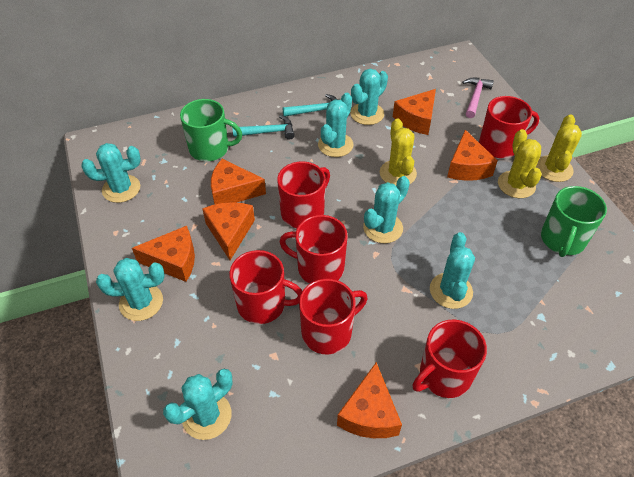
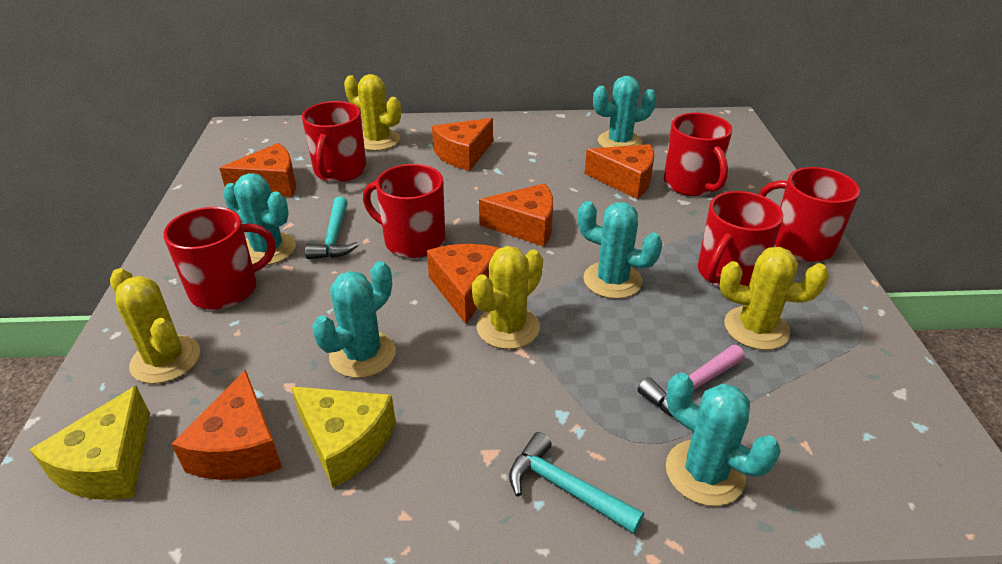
green mug: [180,99,242,161] [541,186,607,257] = 2 -> none = 0
turquoise cactus: [81,143,141,203] [96,258,164,321] [163,369,232,440] [318,93,353,157] [350,69,388,125] [363,176,410,244] [430,232,475,309] = 7 -> [223,173,296,265] [312,261,396,378] [578,201,663,299] [593,76,657,148] [666,373,781,506] = 5
yellow cactus: [380,119,417,185] [498,129,542,198] [536,114,582,182] = 3 -> [110,268,200,384] [344,74,401,151] [472,246,543,349] [719,247,829,350] = 4
yellow cheese: none = 0 -> [29,386,150,500] [291,386,396,488] = 2

